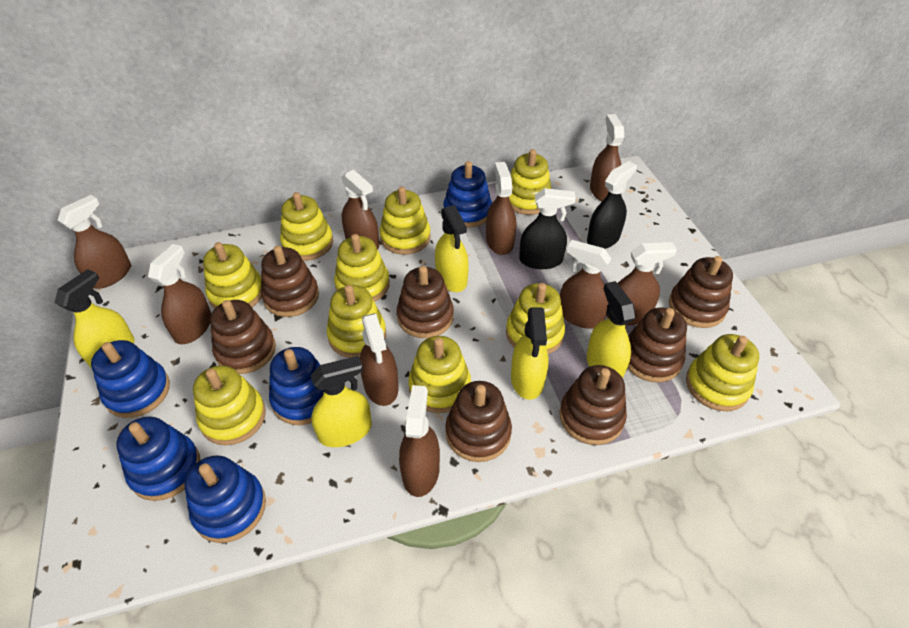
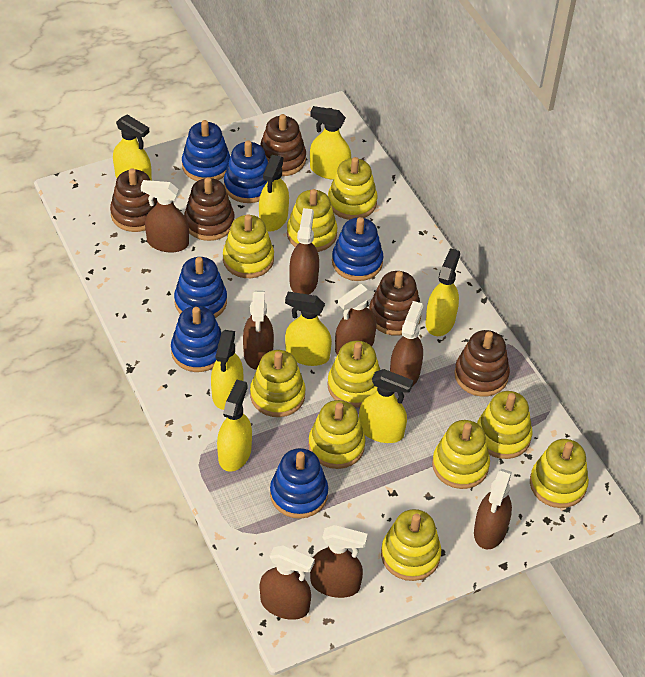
black spray bottle: [519,188,576,269] [587,161,637,249] = 2 -> none = 0
blue stacking toy: [91,340,170,418] [116,416,200,501] [184,455,266,543] [269,347,324,425] [443,161,492,228] = 5 -> [171,306,221,372] [174,257,227,318] [182,120,230,181] [224,140,268,203] [270,448,328,519] [332,217,383,281] = 6
brown spray bottle: [58,195,131,289] [148,244,211,344] [341,169,379,250] [360,313,399,406] [399,385,440,497] [486,162,516,255] [560,240,611,329] [590,114,624,201] [606,242,677,325] = 9 -> [141,180,189,252] [243,291,274,370] [260,546,315,620] [289,208,319,295] [310,525,368,598] [335,284,377,355] [390,301,423,387] [474,469,512,549] = 8
brown stacking toy: [210,300,276,374] [261,246,319,317] [397,266,454,338] [445,381,512,462] [560,365,627,445] [628,307,687,383] [669,256,733,328] = 7 -> [110,168,157,232] [184,177,234,241] [260,114,306,176] [369,271,421,336] [454,330,510,397] = 5
yellow spray bottle: [55,269,135,369] [310,356,372,447] [435,205,469,292] [511,308,549,400] [587,281,636,378] = 5 -> [113,115,152,181] [211,330,243,410] [217,380,252,472] [259,155,289,232] [285,292,332,366] [310,106,351,180] [359,369,413,443] [426,248,460,336] = 8

